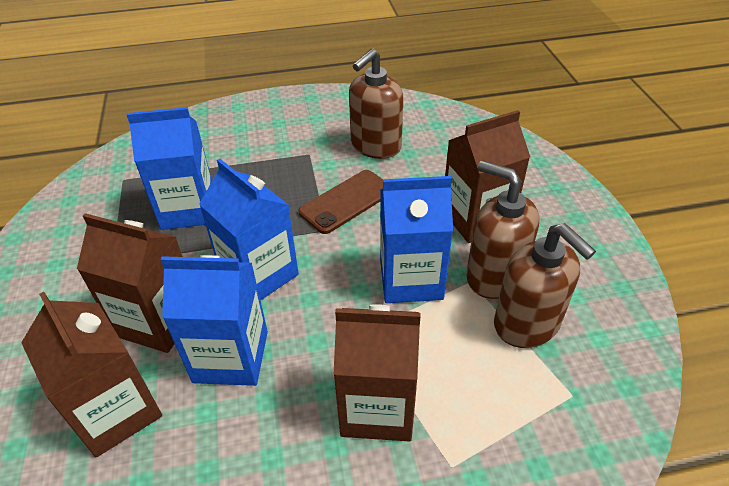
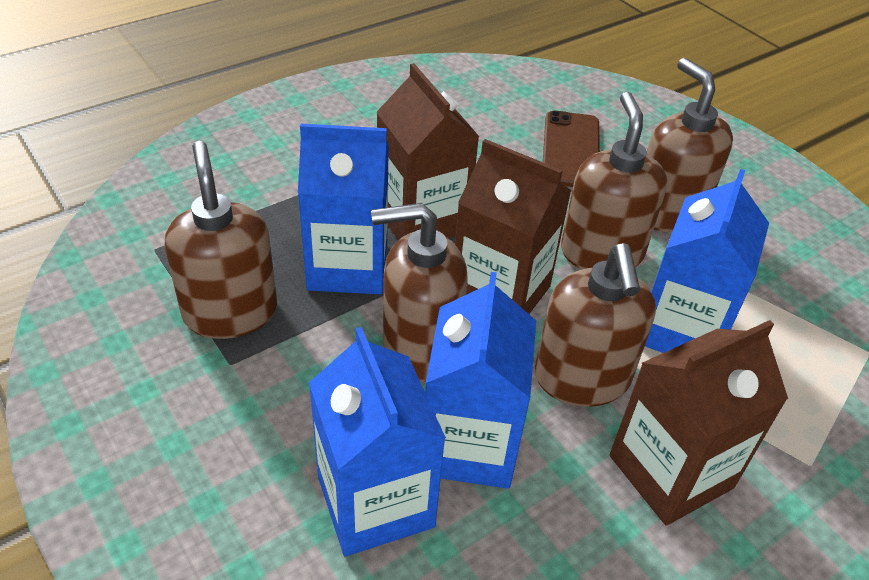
brown carton: [21,292,162,457] [77,213,183,353] [334,304,421,442] [445,110,530,243] = 4 -> [377,63,479,240] [455,139,572,314] [610,320,788,526] = 3
brown soap dispenser: [349,48,403,159] [466,160,539,299] [494,223,596,348] = 3 -> [165,141,277,339] [371,203,468,382] [535,243,656,407] [561,92,667,269] [647,58,733,232] = 5

